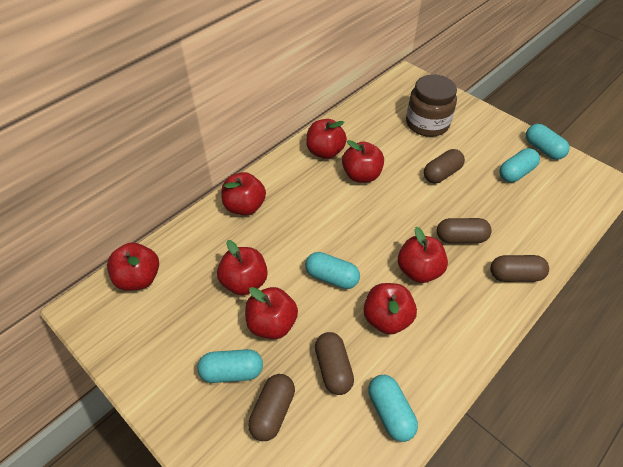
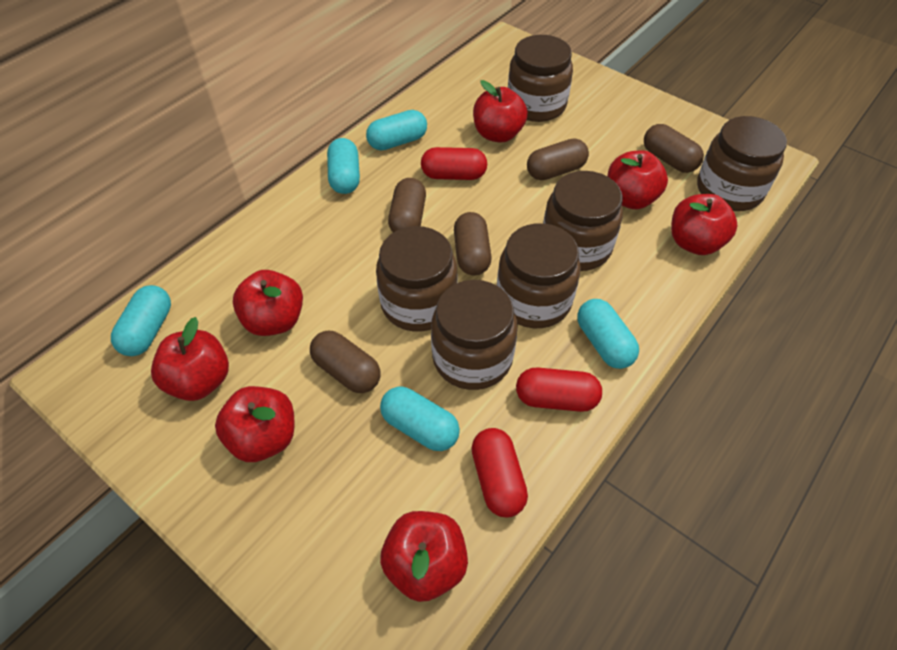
brown jar: [406,74,457,137] = 1 -> [376,226,458,332] [431,280,518,390] [497,223,581,328] [508,35,573,122] [543,171,623,271] [697,116,787,211] = 6
red apple: [107,243,159,291] [217,240,268,295] [221,172,266,215] [245,287,298,339] [306,119,347,159] [342,140,384,183] [364,283,417,335] [398,227,448,283] = 8 -> [151,317,229,401] [215,386,294,462] [233,270,303,336] [380,511,468,602] [473,80,528,143] [607,150,668,209] [671,194,738,255] = 7
red capsule: none = 0 -> [421,147,487,180] [471,428,528,518] [516,368,602,412] = 3

